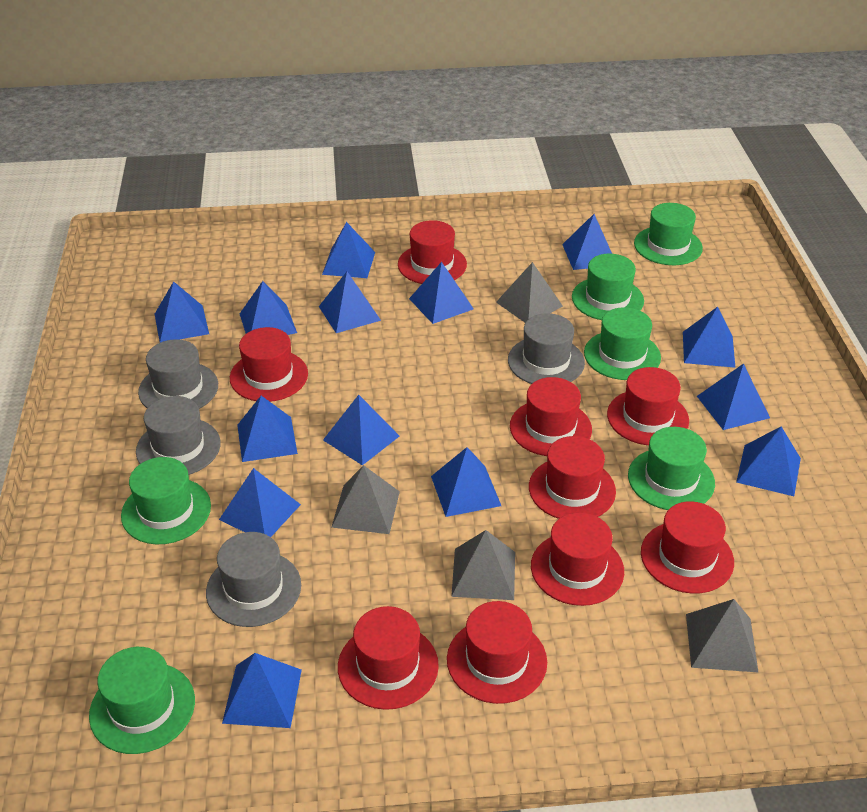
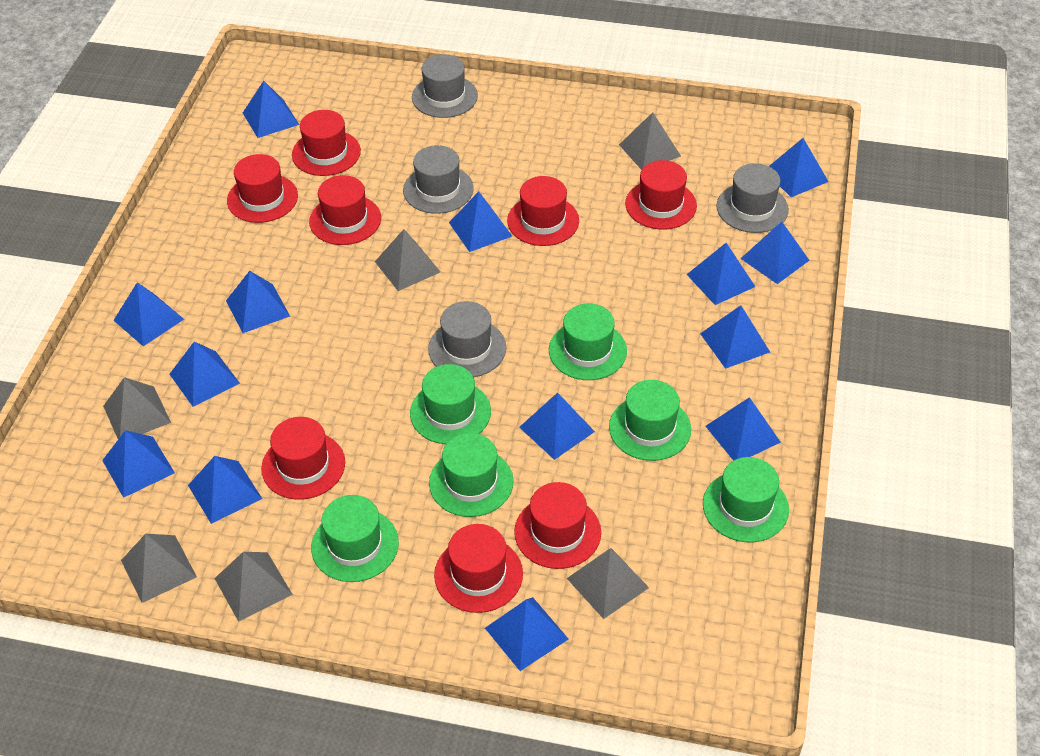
grey pyramid: [331,465,400,534] [451,530,515,600] [496,262,563,323] [686,599,759,673] = 4 -> [103,377,171,439] [121,534,197,603] [214,552,293,622] [375,229,440,291] [567,548,649,619] [619,112,681,170] = 6
red hat: [230,327,308,402] [338,606,439,710] [398,220,467,284] [447,601,547,704] [510,377,592,456] [529,436,616,519] [531,512,624,606] [607,367,689,445] [641,501,734,594] = 9 -> [227,154,298,223] [261,417,345,500] [292,110,361,176] [309,175,381,245] [434,524,523,613] [507,176,579,246] [514,482,601,569] [625,160,697,230] = 8

